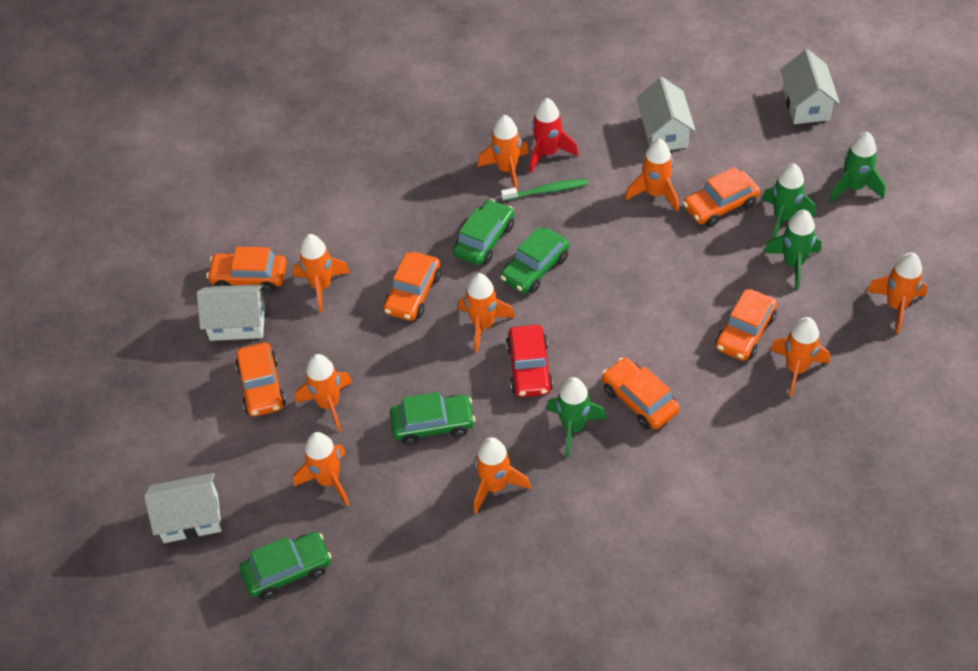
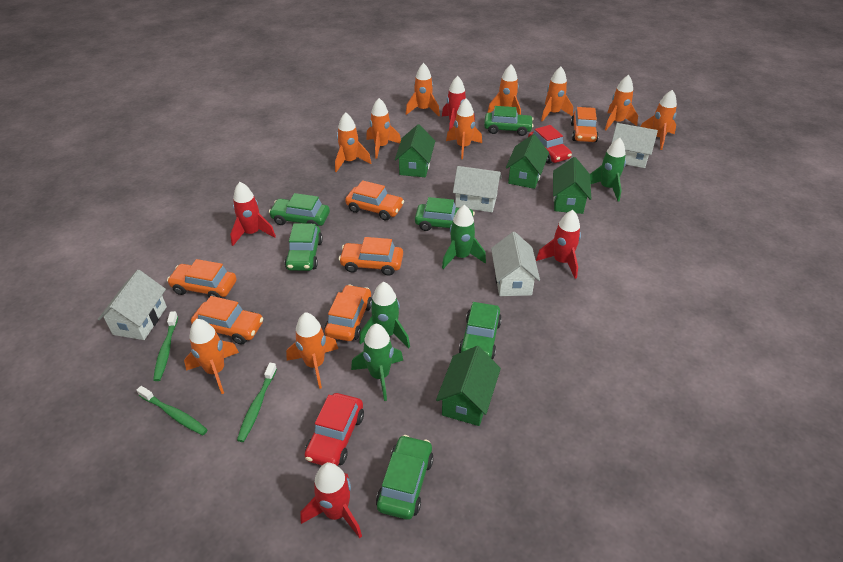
green car: [239,532,332,600] [390,392,475,445] [453,199,514,265] [500,227,569,294] = 4 -> [269,193,330,226] [285,223,323,271] [376,435,434,520] [415,197,475,231] [459,302,502,359] [484,106,534,136] = 6
green house: none = 0 -> [395,124,435,177] [436,346,501,426] [506,134,549,189] [553,157,591,214] = 4
green toothbrush: [501,179,588,201] = 1 -> [136,386,208,435] [153,311,178,381] [237,363,277,442] = 3
orange rocket: [293,234,350,313] [293,432,350,506] [295,354,352,432] [458,273,515,353] [474,437,531,514] [478,115,529,192] [625,139,679,212] [770,317,830,397] [866,253,928,333] = 9 -> [184,319,239,394] [286,312,338,389] [335,112,371,172] [366,98,401,159] [406,63,440,116] [446,99,482,159] [487,64,521,115] [541,67,573,122] [605,75,638,130] [641,90,677,150] = 10
red car: [506,325,553,397] = 1 -> [305,393,364,466] [528,125,572,164] = 2
red rocket: [529,98,578,173] = 1 -> [230,182,276,246] [301,463,362,538] [442,76,475,130] [536,210,581,279] = 4

